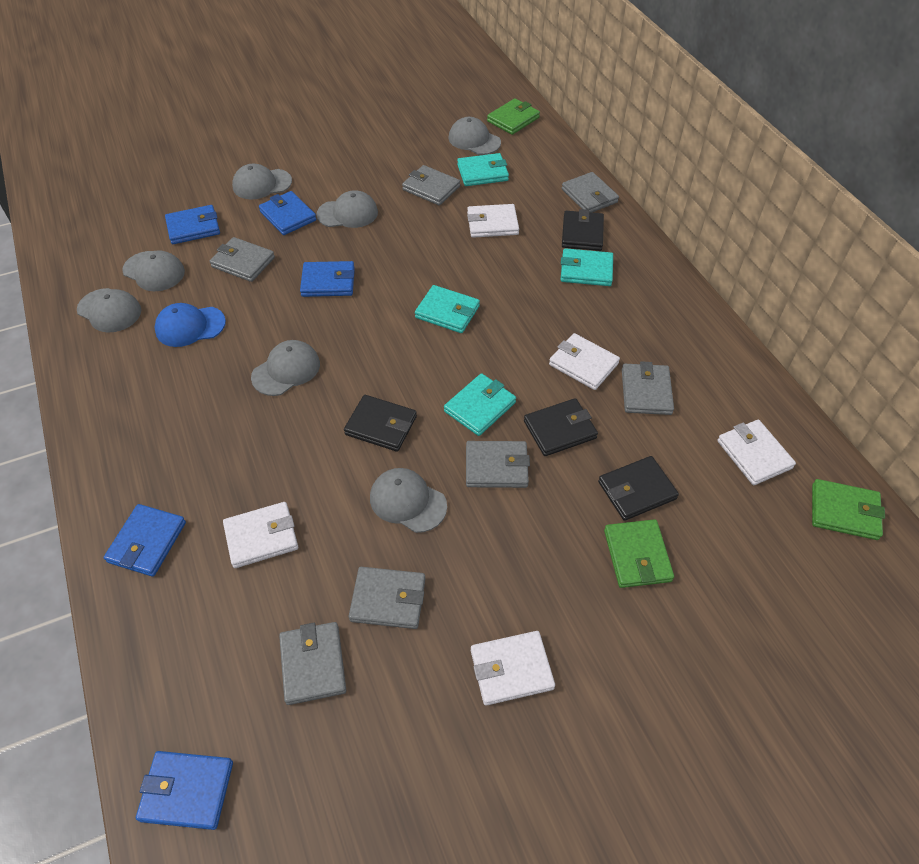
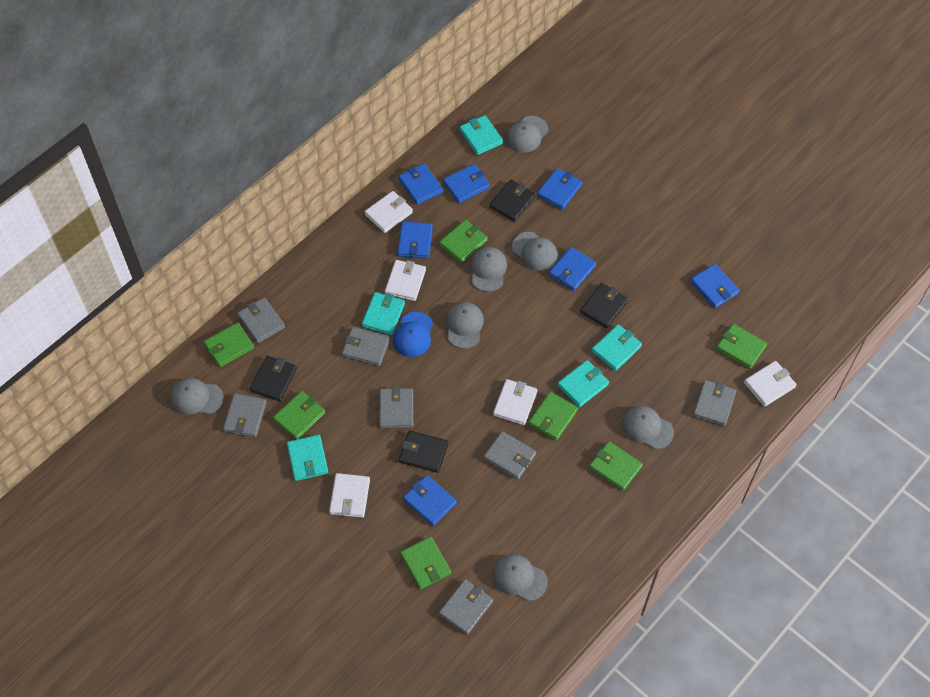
blue wallet: [104,504,186,577] [136,751,233,830] [165,205,220,244] [259,191,316,235] [300,261,355,297] = 5 -> [398,163,443,205] [398,222,433,258] [403,475,457,526] [443,164,490,203] [537,168,583,210] [549,247,596,291] [690,264,740,308] = 7
green wallet: [487,98,540,135] [604,519,674,588] [812,479,885,540] = 3 -> [204,322,254,367] [273,391,326,440] [400,536,451,590] [439,220,488,263] [528,392,578,441] [589,441,643,491] [716,324,767,369] = 7
turquoise wallet: [415,285,480,333] [444,373,516,436] [457,153,509,186] [560,248,613,286] = 4 -> [287,435,328,481] [362,292,405,335] [460,115,503,155] [557,360,609,408] [592,324,642,371] = 5

